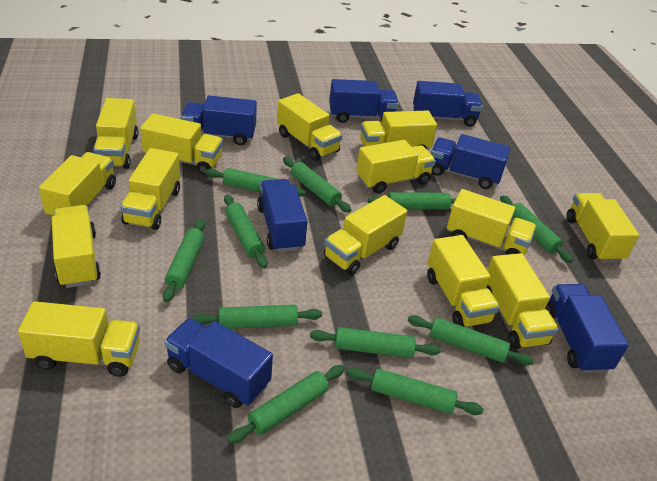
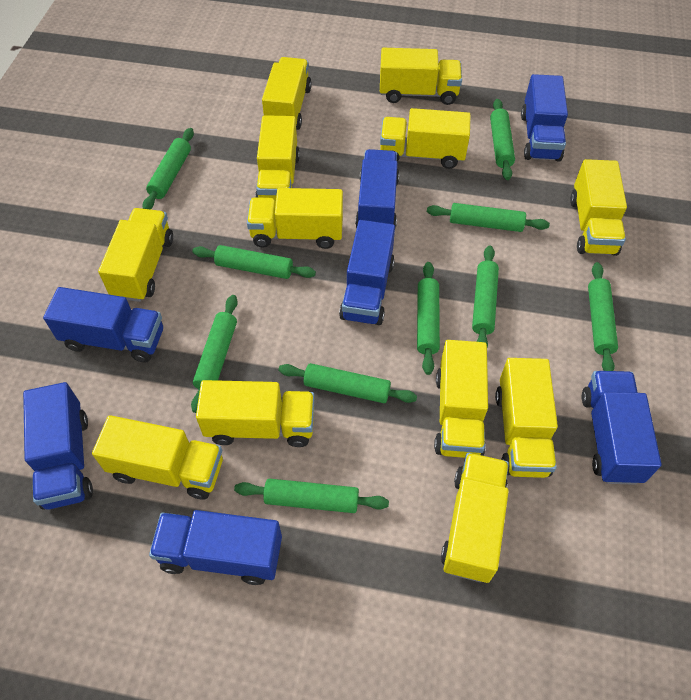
green rolling pin: [163,219,205,302] [192,305,322,329] [205,168,306,197] [224,195,267,269] [228,365,345,444] [283,157,351,213] [310,327,441,358] [346,367,483,415] [368,192,456,210] [408,315,534,365] [500,195,573,263] = 11 -> [143,128,194,209] [191,295,238,413] [192,245,316,279] [234,478,389,513] [278,363,417,403] [417,262,440,375] [427,203,550,232] [472,245,499,347] [490,99,515,180] [588,262,618,371] = 10
yellow truck: [18,301,140,377] [39,152,116,219] [52,205,101,288] [93,98,139,169] [120,148,180,230] [140,113,223,175] [277,93,343,161] [324,195,407,275] [356,140,436,194] [360,110,437,149] [427,235,500,327] [447,189,536,255] [487,253,559,349] [567,193,639,262] = 14 -> [92,415,223,499] [98,208,173,302] [196,380,315,447] [247,188,343,249] [255,115,300,202] [262,57,312,130] [380,48,462,105] [380,108,470,169] [434,340,488,458] [441,453,509,583] [495,358,558,478] [570,159,627,256] = 12

